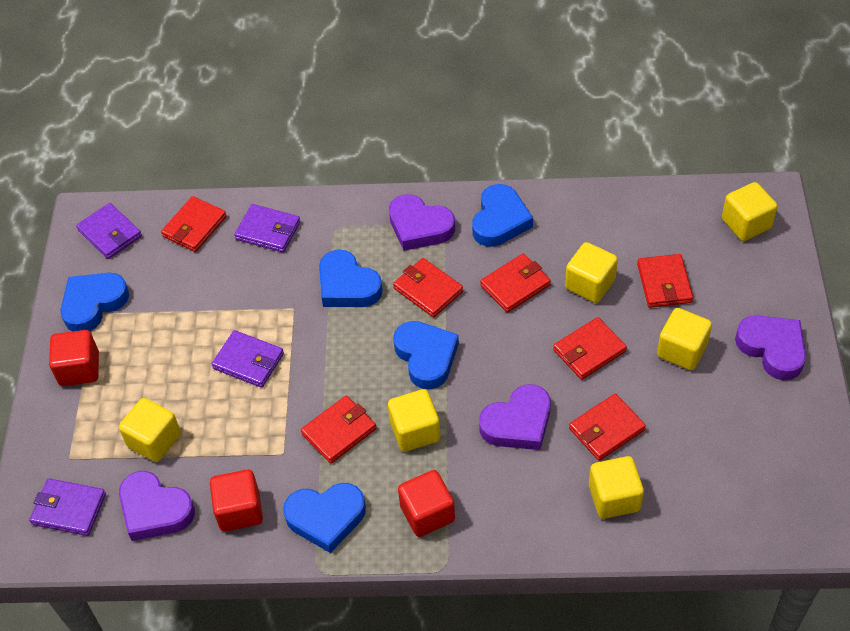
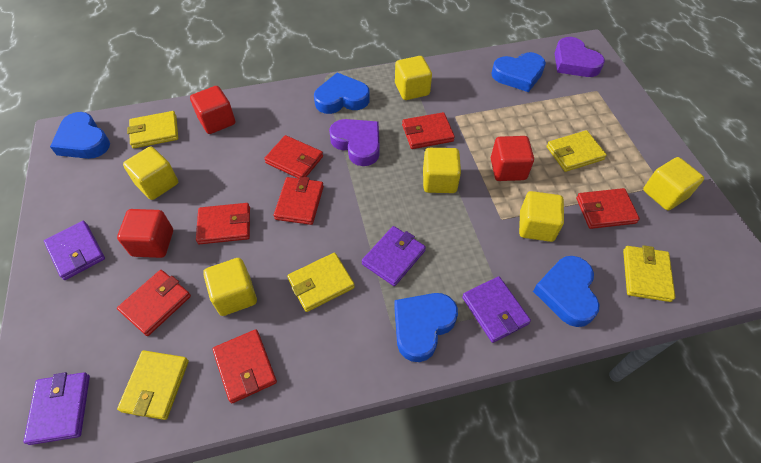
purple heart: [119,471,195,541] [389,194,455,251] [479,384,551,450] [735,315,806,380] = 4 -> [329,119,380,166] [555,37,605,77] = 2
yellow wallet: none = 0 -> [117,350,189,420] [127,111,178,148] [287,253,355,312] [547,130,607,172] [623,245,675,302] = 5

